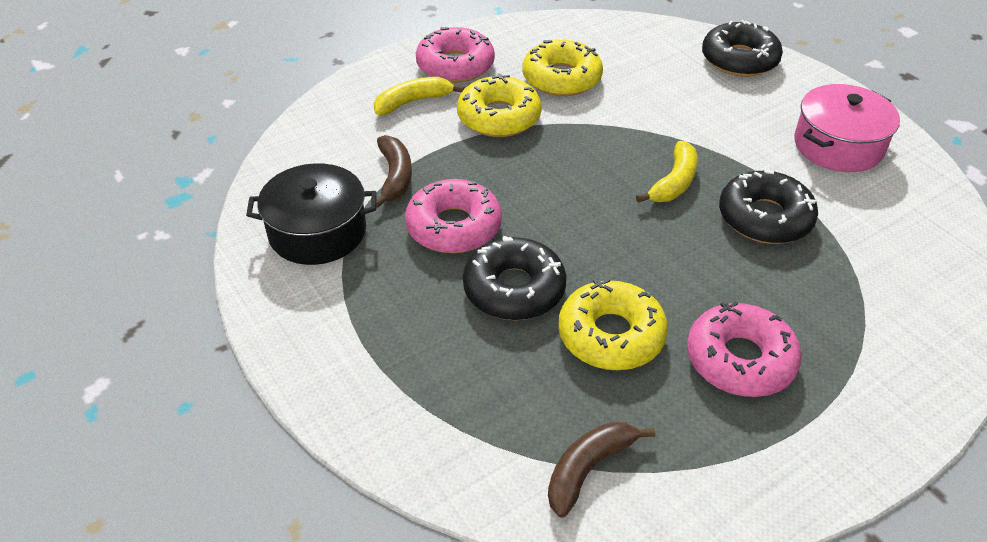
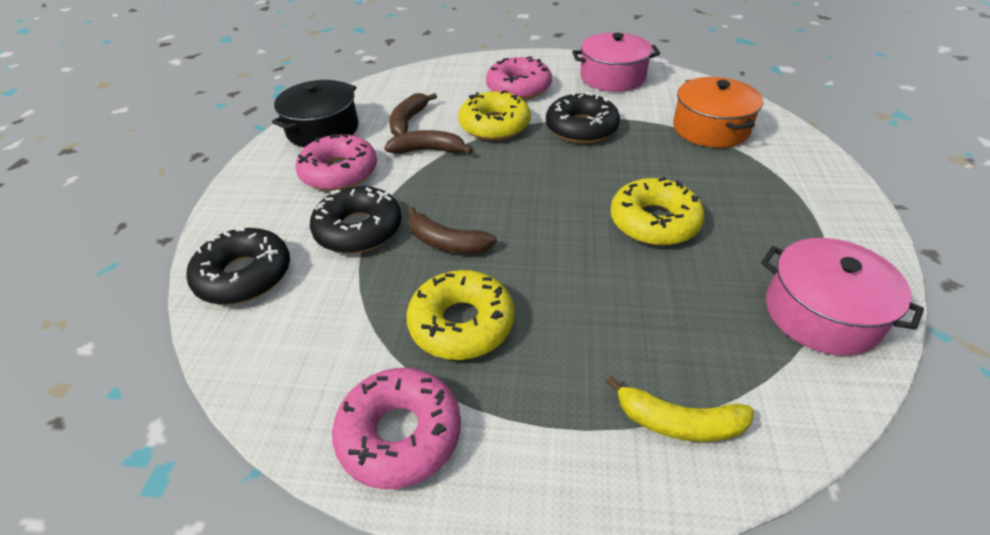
brown banana: [376,135,412,208] [548,422,655,518] = 2 -> [384,130,473,154] [389,93,437,136] [408,206,497,254] = 3
orange pot: none = 0 -> [673,77,763,148] = 1
pink pot: [794,84,900,172] = 1 -> [572,32,660,92] [761,238,924,355] = 2
yellow banana: [374,77,465,115] [636,141,698,203] = 2 -> [606,376,754,442] = 1

